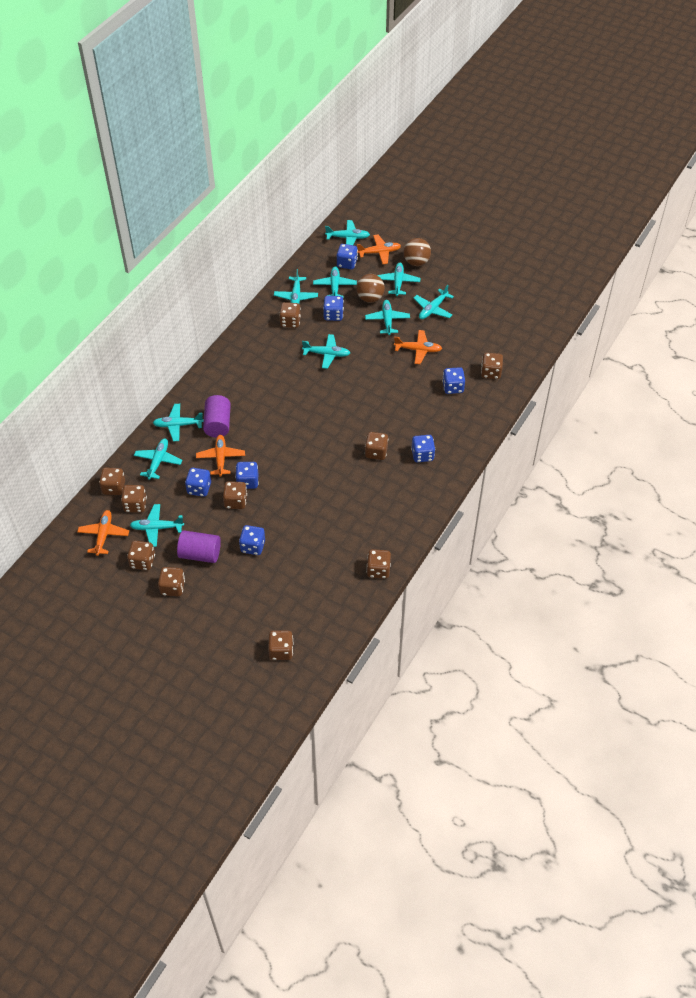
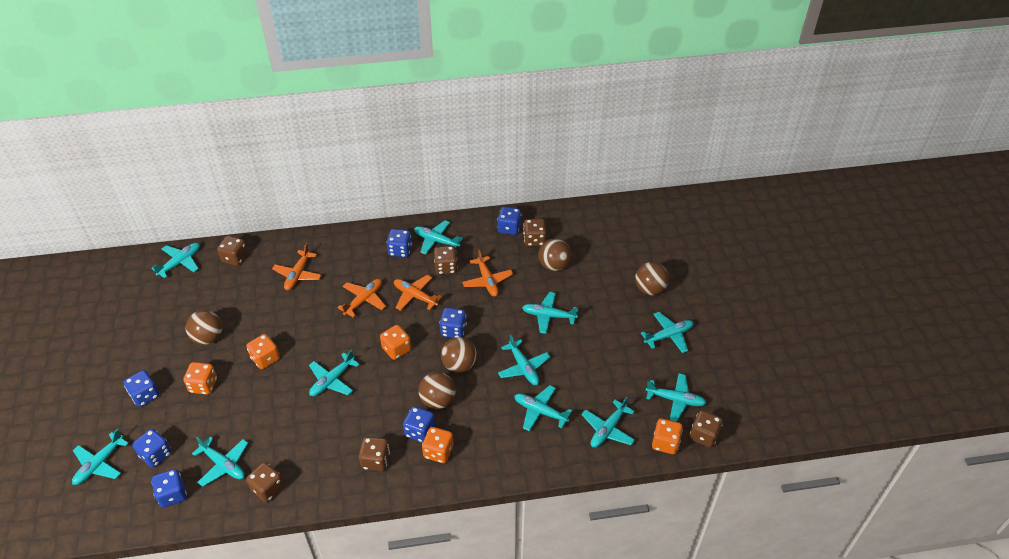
brown ball: [356,274,385,303] [403,238,431,266] = 2 -> [186,310,222,345] [419,372,456,409] [441,337,477,373] [539,238,571,271] [635,262,669,295] = 5
brown dice: [99,467,125,495] [121,485,147,512] [127,541,155,570] [158,567,185,596] [223,481,247,509] [268,631,294,660] [279,302,301,328] [365,432,388,460] [367,549,391,579] [481,353,503,379] = 10 -> [217,236,248,266] [246,462,284,502] [359,437,390,471] [434,246,458,275] [523,219,546,246] [690,410,723,448] = 6
orange dice: none = 0 -> [183,362,217,395] [246,334,280,369] [380,325,411,360] [422,427,454,463] [652,418,683,454] = 5
purple cylinder: [177,530,221,563] [203,395,231,438] = 2 -> none = 0
turquoise plane: [130,504,184,547] [134,439,182,480] [153,404,204,441] [274,269,318,304] [302,334,350,369] [313,267,357,298] [325,220,370,245] [365,300,410,335] [377,263,421,296] [414,285,454,319] = 10 -> [72,429,129,485] [151,243,200,278] [192,437,248,487] [309,350,360,396] [414,220,463,255] [498,334,550,385] [515,385,572,432] [522,292,578,334] [581,397,635,448] [641,312,694,353] [646,373,706,422] = 11

